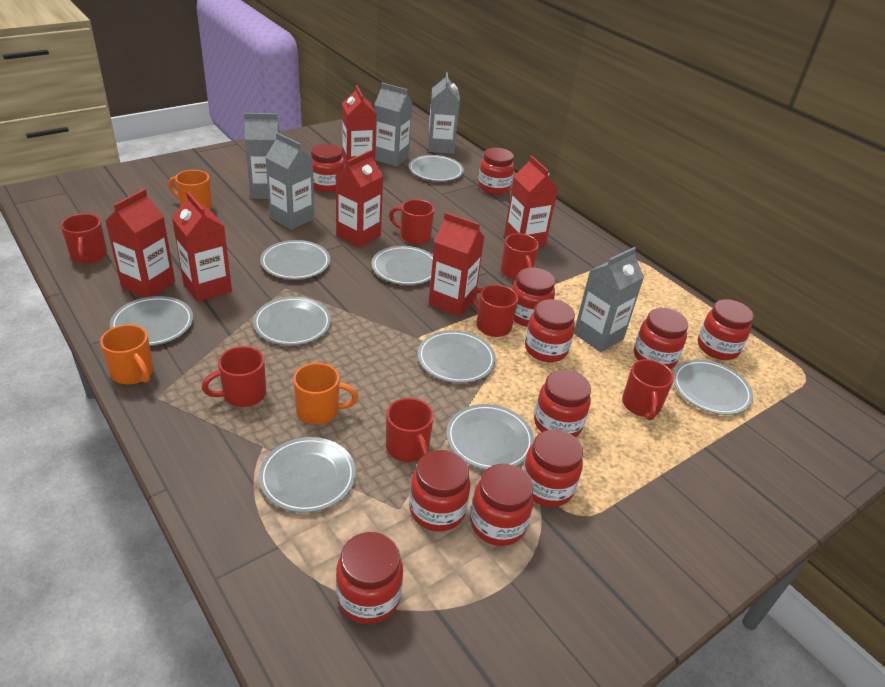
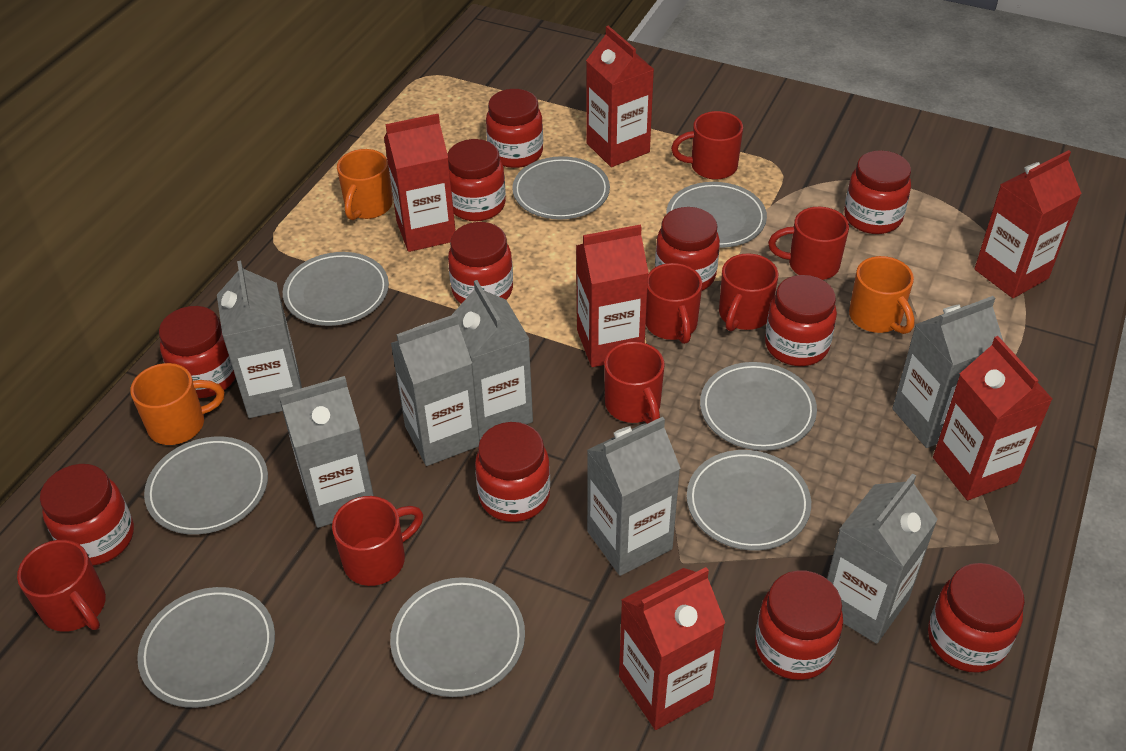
grey carton: [244,113,279,199] [265,132,314,230] [374,83,412,167] [428,72,460,154] [574,247,644,352] = 5 -> [217,261,302,418] [279,376,374,528] [391,314,480,466] [452,280,533,440] [587,417,681,576] [827,473,938,644] [892,296,1004,448] = 7
grey plate: [110,296,193,346] [253,297,331,345] [259,437,356,513] [260,240,330,280] [372,246,433,285] [409,155,464,181] [418,330,496,383] [446,404,534,470] [673,360,753,415] = 9 -> [137,587,275,708] [144,437,268,535] [283,252,389,326] [390,577,525,697] [512,156,610,219] [666,182,767,248] [687,450,811,551] [700,362,817,451] = 8

